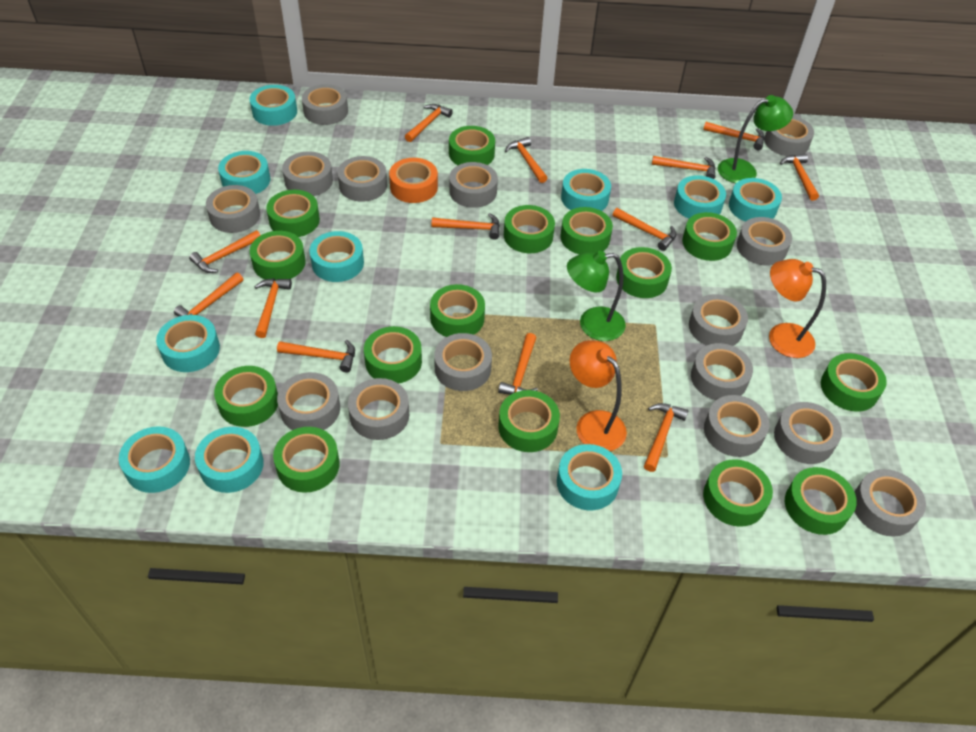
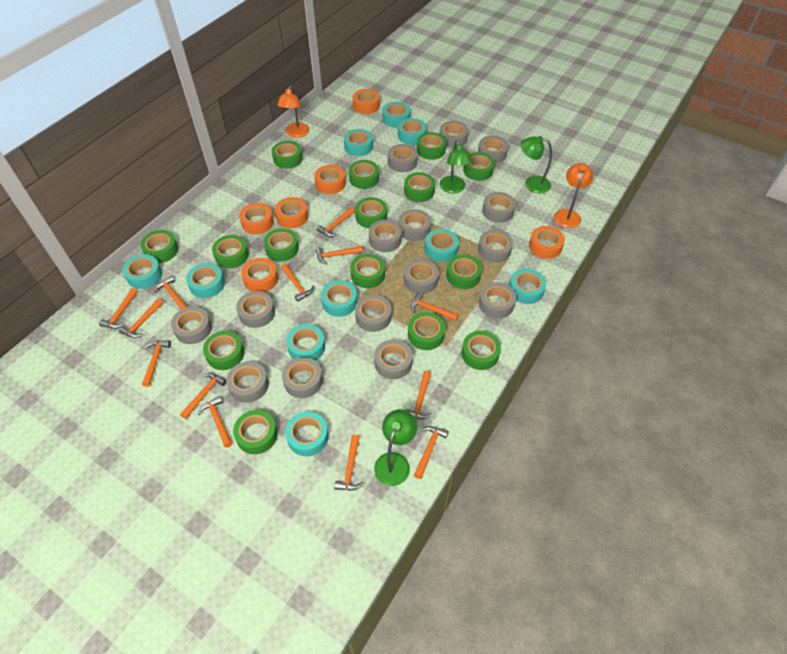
green lamp: [567,251,626,341] [718,95,793,183] = 2 -> [374,409,417,486] [440,140,473,193] [521,136,552,193] = 3
orange tape: [389,158,438,203] = 1 -> [239,203,274,234] [241,258,278,292] [275,197,308,228] [314,165,346,194] [352,89,380,114] [529,226,565,259] = 6

